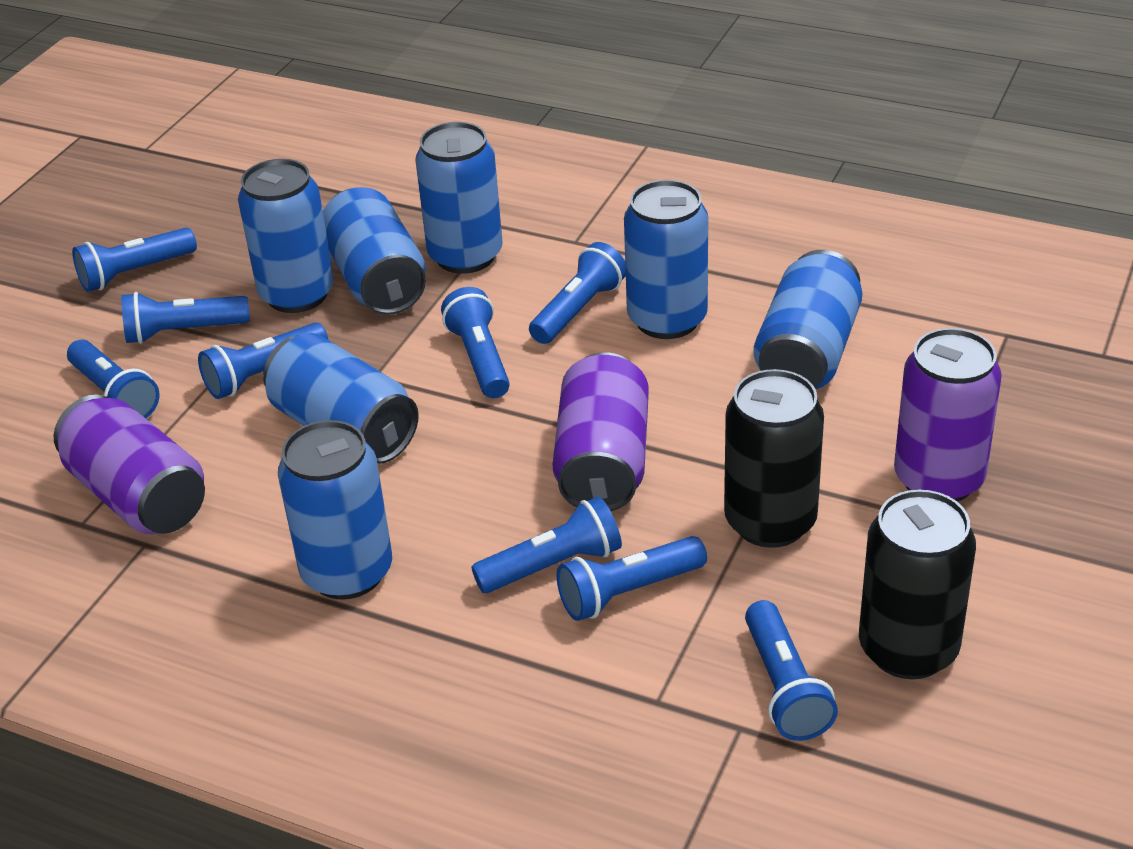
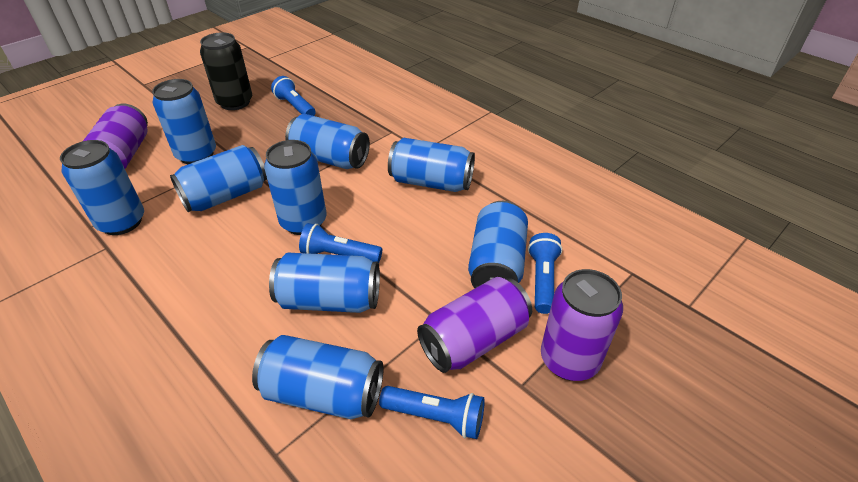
black can: [724,369,824,548] [859,490,976,679] = 2 -> [200,32,252,110] = 1
blue can: [238,159,334,313] [263,333,419,464] [278,420,392,600] [323,187,426,315] [415,122,502,274] [624,180,708,339] [754,250,862,389] = 7 -> [60,140,144,235] [152,79,216,164] [170,145,267,212] [252,335,383,419] [264,140,326,235] [269,253,380,313] [285,114,370,169] [388,138,475,192] [468,201,528,288] = 9
blue flashlight: [67,340,160,418] [72,228,197,292] [121,292,250,344] [198,322,328,399] [441,287,510,398] [471,496,622,593] [529,242,626,344] [557,536,707,621] [745,600,838,741] = 9 -> [271,76,316,116] [299,223,382,263] [379,386,485,439] [528,233,563,314] = 4

